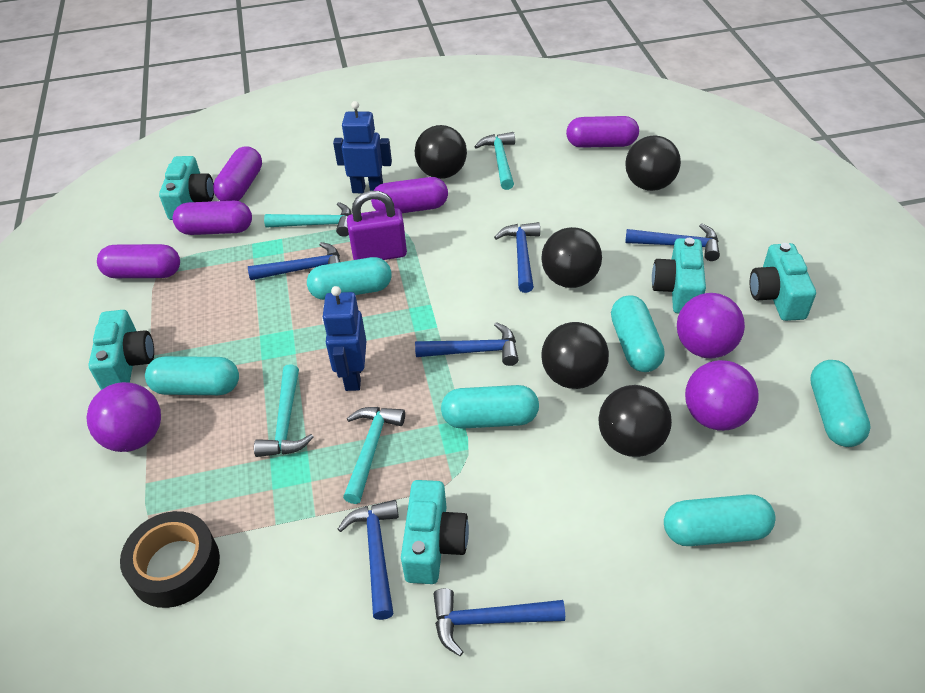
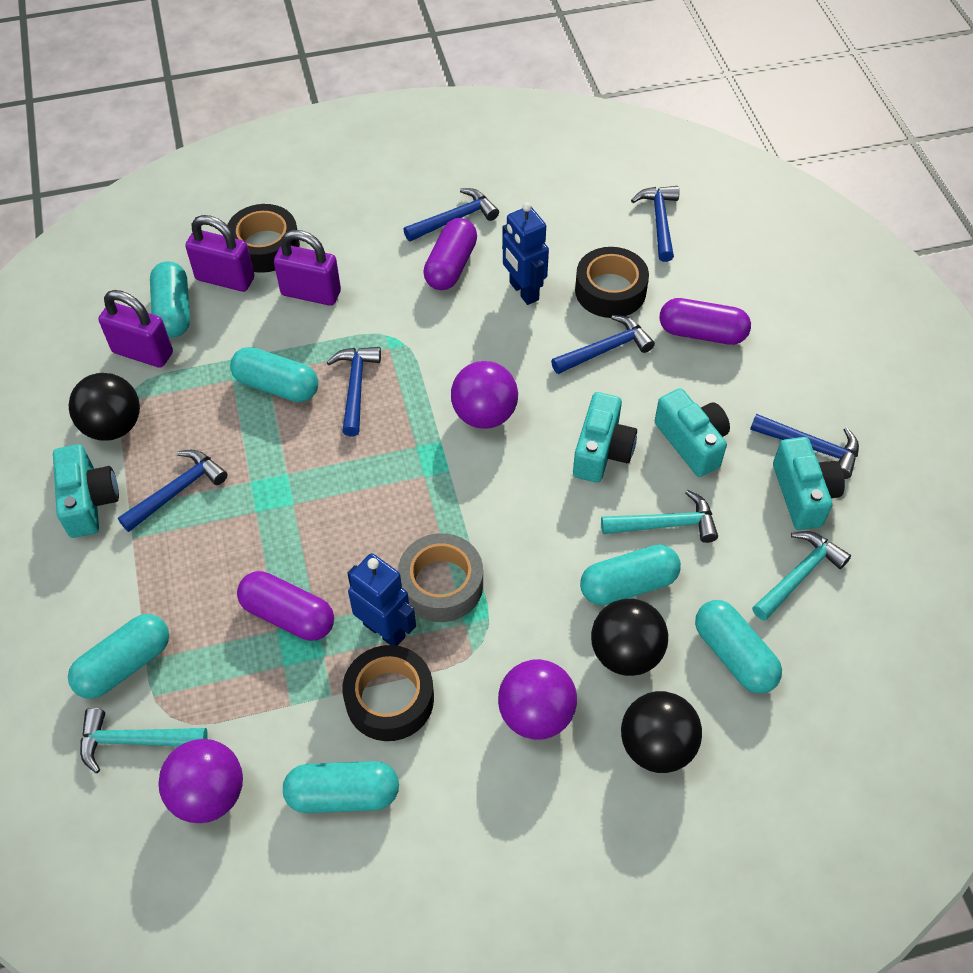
black ball: [415,125,467,179] [541,227,602,288] [541,322,609,389] [598,385,672,457] [625,135,681,191] = 5 -> [69,373,140,441] [591,598,668,676] [621,691,702,773] = 3
black tape: [120,511,220,608] = 1 -> [227,204,300,273] [342,645,434,741] [575,247,649,318] = 3
grey tape: none = 0 -> [398,533,483,622] = 1
purple capsule: [97,244,180,278] [173,201,252,235] [213,146,262,201] [371,177,448,213] [566,116,639,148] = 5 -> [237,571,334,641] [423,218,477,290] [660,298,751,345] = 3
purple padlock: [347,191,407,260] = 1 -> [98,290,173,368] [185,215,254,292] [274,230,341,306] = 3
turquoise camera: [88,310,154,390] [159,156,214,220] [401,480,469,584] [652,238,706,314] [750,243,816,321] = 5 -> [53,444,119,538] [573,392,637,483] [655,388,730,477] [773,437,845,530] = 4
turquoise hammer: [254,364,314,457] [264,202,351,237] [343,407,405,504] [474,132,515,190] = 4 -> [80,708,208,773] [601,490,718,543] [752,531,851,621] = 3

